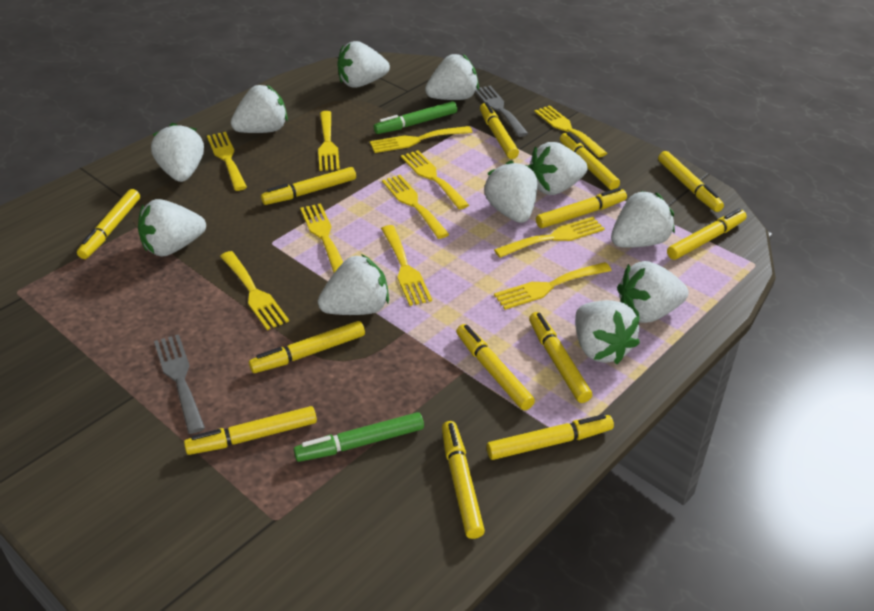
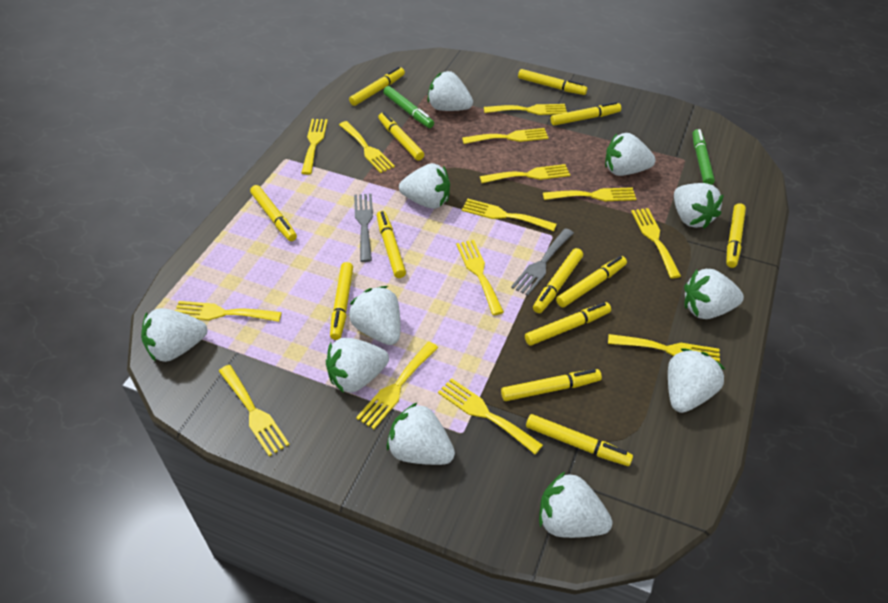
yellow fork: [207,132,247,191] [220,251,289,330] [300,203,343,273] [318,111,340,171] [370,126,473,153] [381,225,432,306] [382,175,449,239] [401,150,469,210] [494,217,605,258] [494,262,612,310] [534,105,607,157] = 11 -> [175,301,282,322] [219,365,290,456] [301,119,328,175] [339,121,395,173] [356,342,438,429] [438,378,543,454] [456,240,504,315] [462,128,549,144] [462,199,557,231] [480,164,570,183] [484,104,567,115] [543,187,636,201] [608,334,720,363] [631,208,681,278] = 14

